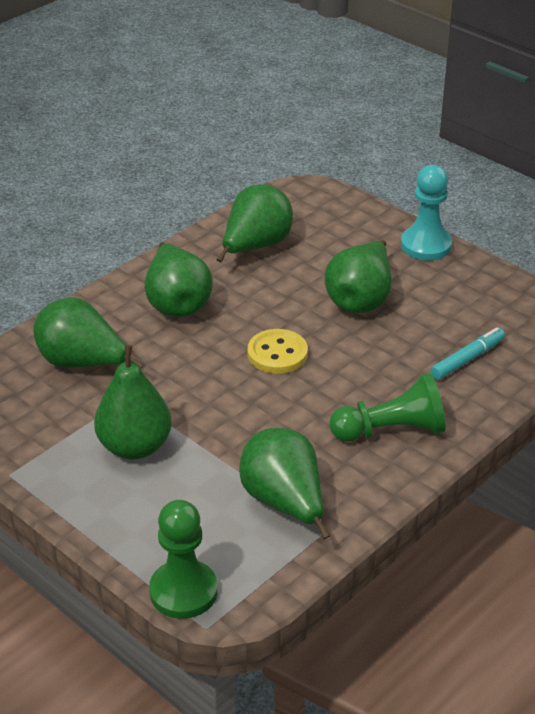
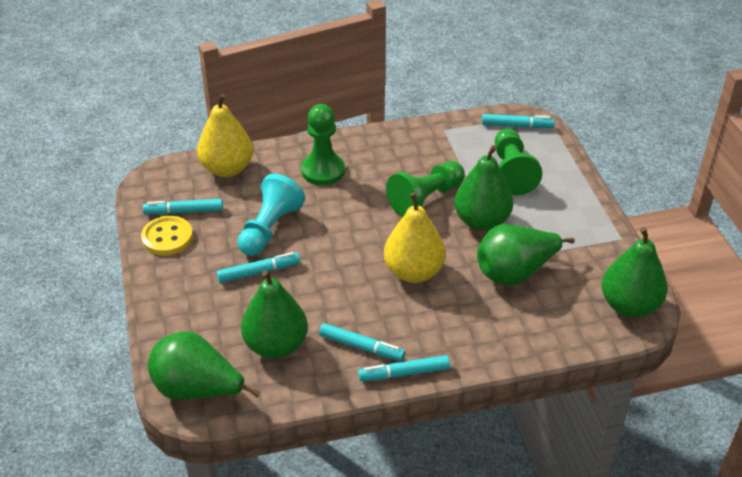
green pawn: [149,500,218,619] [330,373,445,442] = 2 -> [301,104,345,185] [386,161,465,217] [495,129,542,195] = 3
green pear: [33,297,144,369] [94,345,172,460] [145,242,213,317] [216,184,293,263] [239,428,331,539] [325,240,392,313] = 6 -> [148,331,261,400] [241,270,308,359] [454,145,513,231] [477,224,575,286] [602,227,668,317] = 5
turquoise marker: [430,327,505,380] = 1 -> [143,199,223,215] [217,252,300,283] [319,323,405,361] [358,355,450,381] [482,114,555,128] = 5
yellow pear: none = 0 -> [197,94,253,177] [384,193,445,283] = 2

